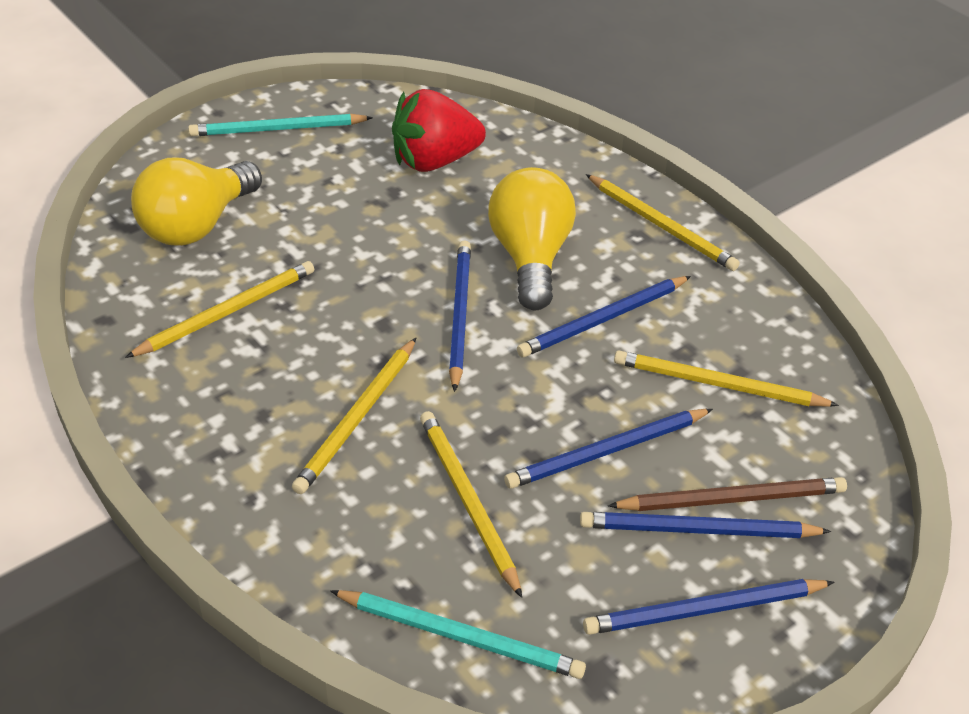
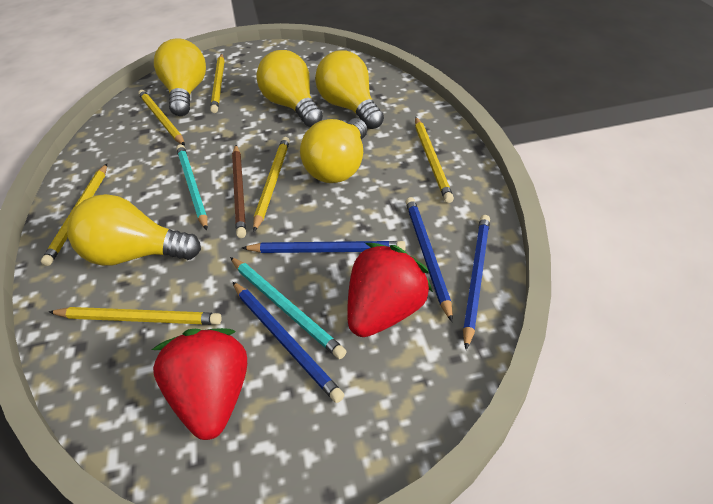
blue pencil: [449,240,471,392] [504,409,713,489] [517,276,691,357] [580,512,831,538] [583,579,835,635] = 5 -> [233,282,344,403] [242,241,405,253] [406,197,453,322] [463,215,490,350] = 4
red strawberry: [392,89,486,172] = 1 -> [152,328,247,440] [347,243,433,337] = 2
yellow light bulb: [131,158,262,246] [488,167,576,311] = 2 -> [67,194,201,266] [154,38,206,116] [256,50,323,127] [300,118,367,183] [315,50,384,129] = 5
yellow pencil: [125,261,314,358] [292,338,416,494] [420,411,522,598] [586,174,740,271] [614,351,839,407] = 5 -> [41,164,107,266] [49,307,222,325] [138,90,185,146] [210,54,225,113] [253,137,290,232] [415,117,454,203] = 6

